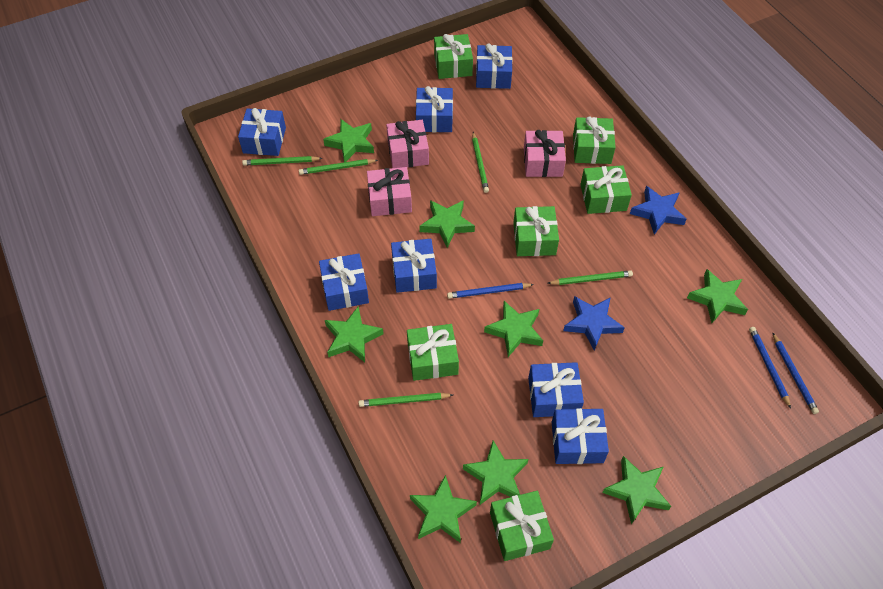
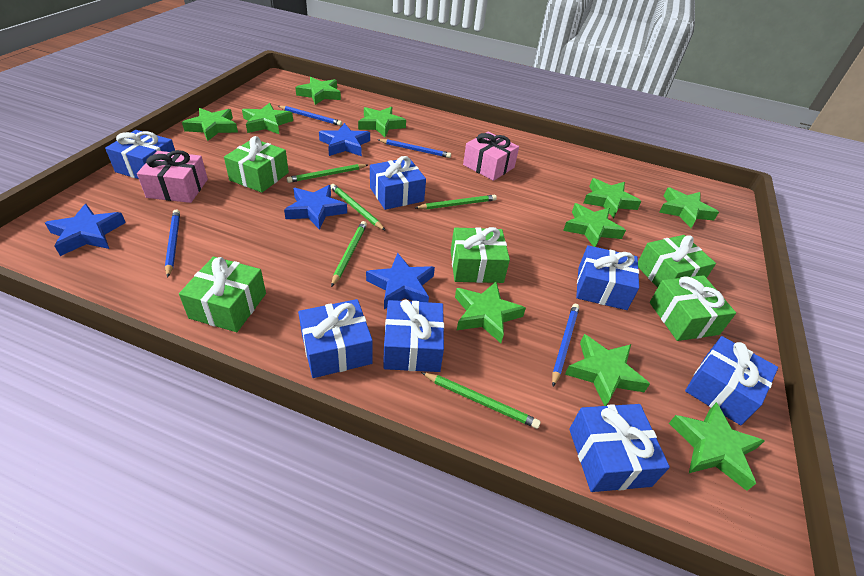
blue pencil: [447,283,534,299] [749,327,791,409] [772,332,819,414] = 3 -> [165,210,180,278] [278,106,342,126] [378,139,451,158] [552,304,579,386] = 4
blue star: [563,296,625,351] [630,186,686,235] = 2 -> [45,204,126,256] [284,185,347,230] [319,123,370,156] [366,253,435,309] = 4
green gift: [407,324,459,381] [434,34,473,79] [490,491,554,561] [513,206,559,256] [573,117,616,164] [580,165,632,214] = 6 -> [179,256,266,332] [224,136,289,193] [451,227,510,283] [638,235,716,288] [650,275,736,341] = 5
green star: [323,119,374,162] [325,307,384,362] [410,475,477,543] [419,200,475,248] [463,440,528,505] [484,301,543,357] [602,456,671,524] [687,269,748,323] = 8 -> [182,108,238,141] [242,103,293,134] [295,77,341,105] [358,107,406,137] [455,281,526,343] [563,203,626,247] [565,334,650,406] [584,178,642,218] [659,187,719,228] [669,402,765,491] = 10
pink gift: [367,167,412,216] [386,120,429,168] [524,130,566,177] = 3 -> [137,150,208,203] [463,132,519,181] = 2

